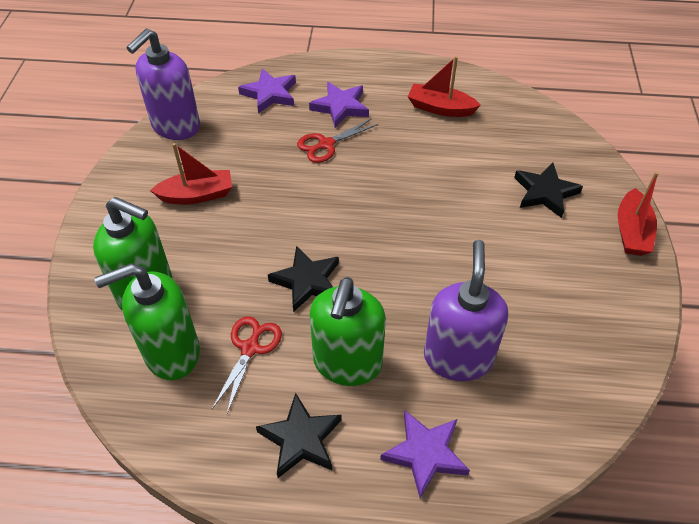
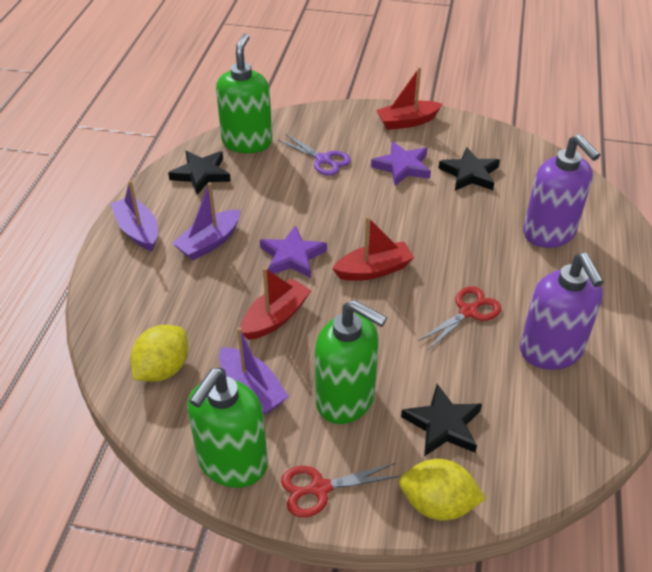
purple boat: none = 0 -> [111,180,158,251] [172,182,240,260] [219,327,289,415] = 3
purple scissors: none = 0 -> [278,134,351,176] = 1
purple star: [238,69,296,114] [309,82,369,128] [380,411,470,498] = 3 -> [260,225,327,278] [371,141,431,186] = 2
yellow lemon: none = 0 -> [131,325,188,382] [399,459,486,521] = 2

